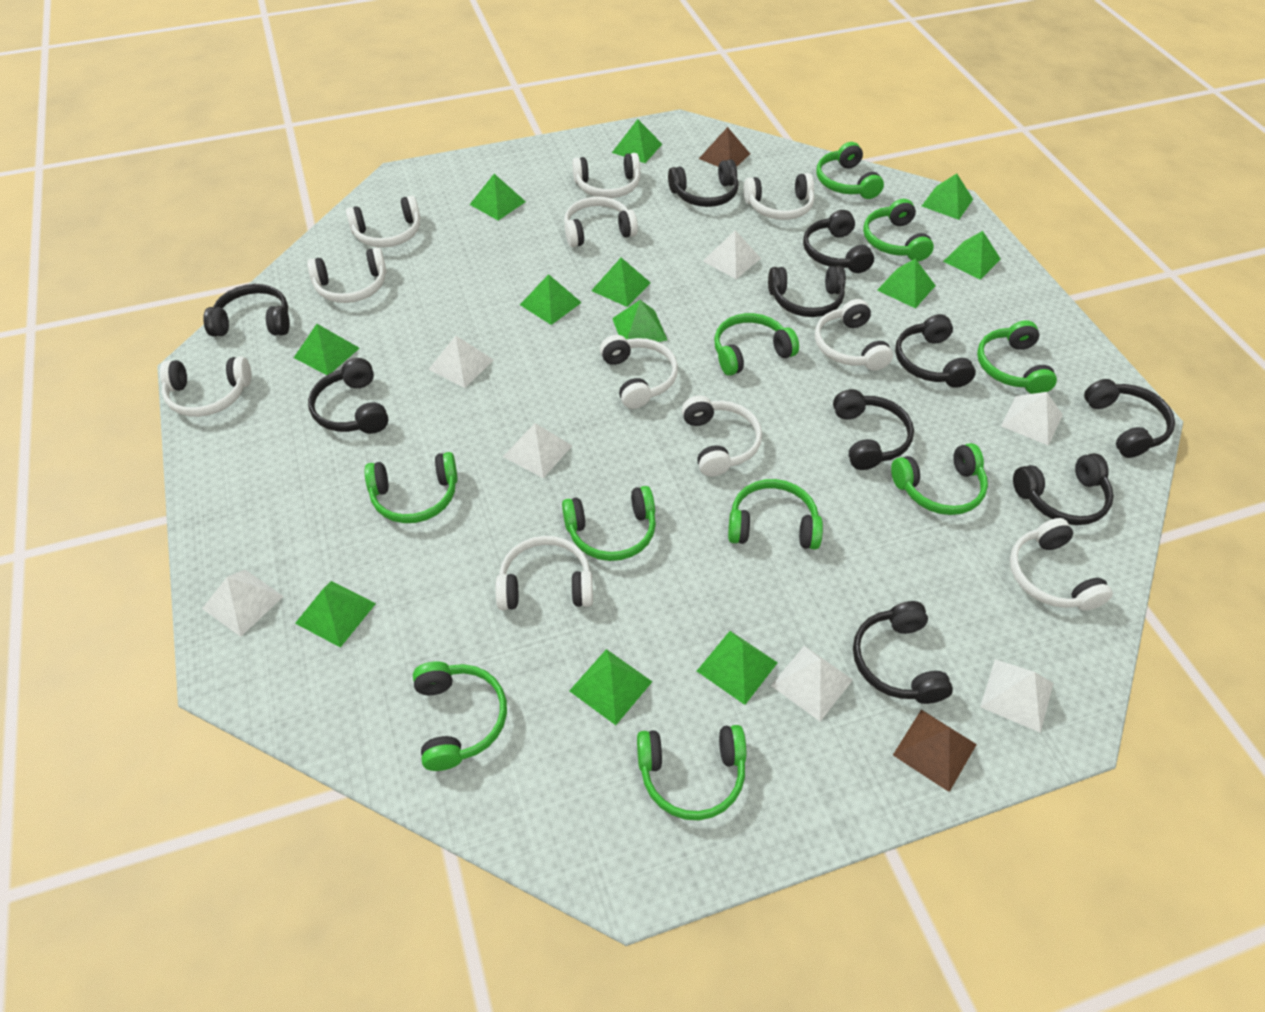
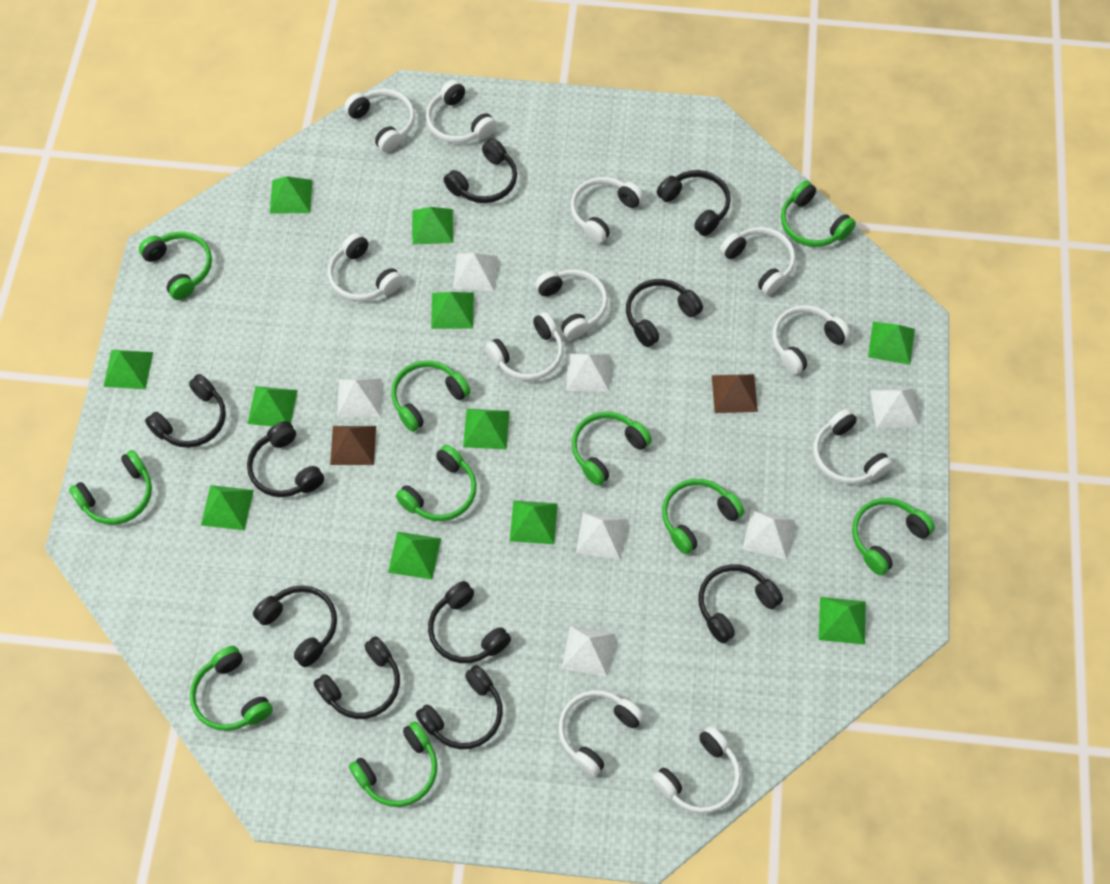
green pyramid: [294,324,360,375] [295,581,376,648] [469,174,526,220] [520,274,582,325] [569,649,652,725] [591,258,651,307] [612,119,662,163] [612,300,667,342] [697,631,778,705] [877,259,936,308] [922,173,973,220] [943,231,1001,280] = 12 -> [103,350,153,389] [201,485,254,530] [247,386,298,426] [270,176,312,214] [388,532,441,579] [412,207,453,245] [431,292,474,329] [463,409,510,450] [510,501,558,544] [819,597,866,645] [868,322,915,365] = 11

